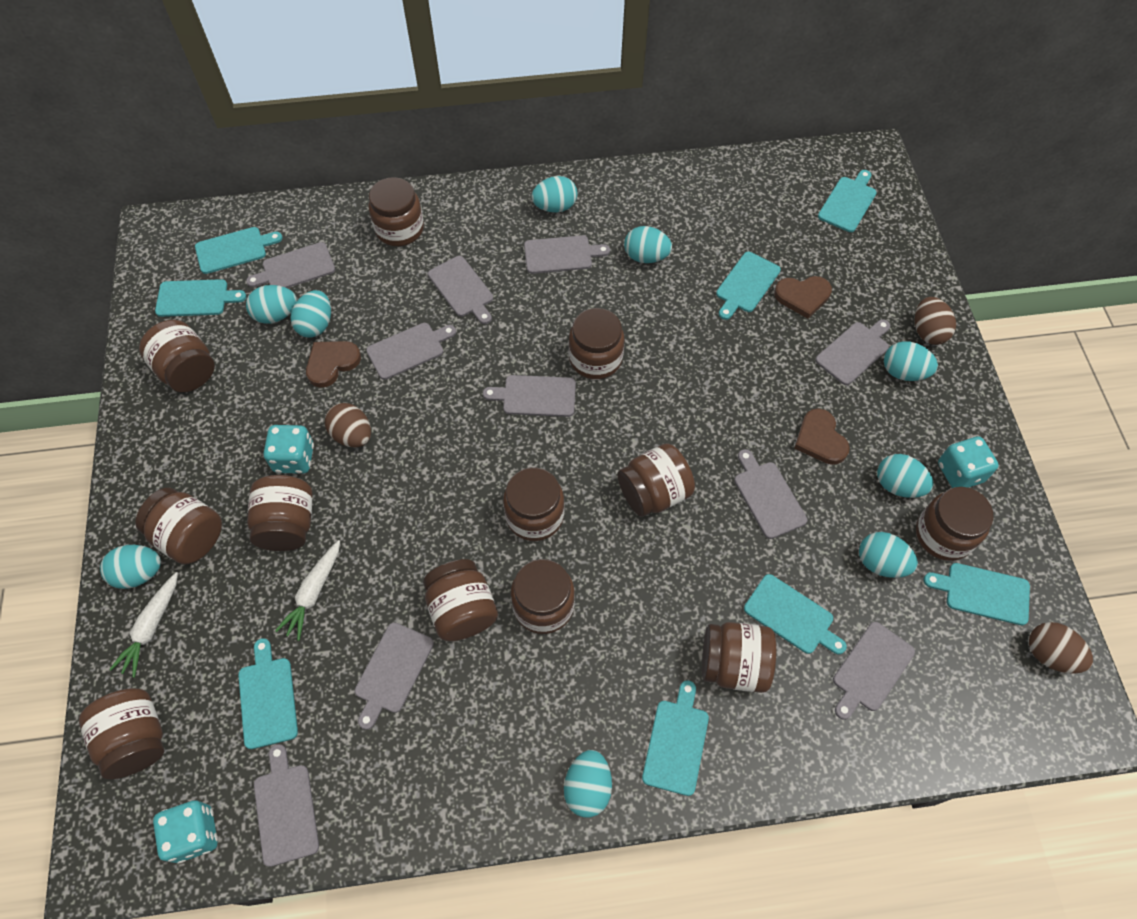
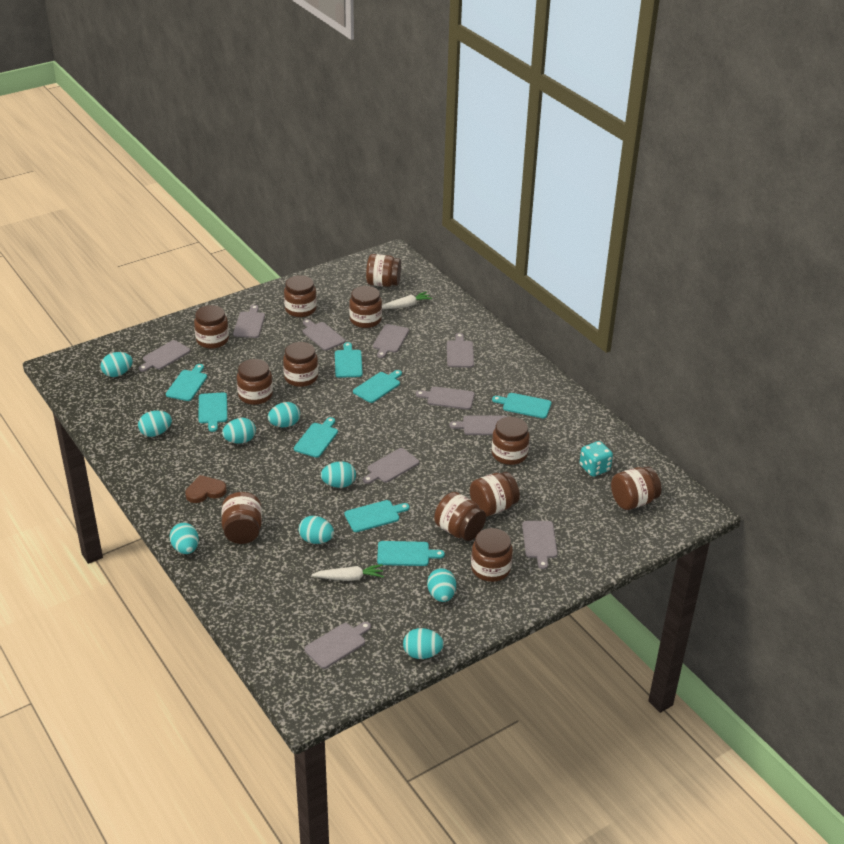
brown egg: [325,403,371,448] [915,297,956,345] [1029,622,1093,674] = 3 -> none = 0
brown heart: [306,341,361,388] [774,276,832,319] [794,408,850,465] = 3 -> [185,475,227,503] = 1
turquoise dice: [153,800,218,863] [264,425,314,474] [938,436,999,488] = 3 -> [579,441,613,477] = 1

